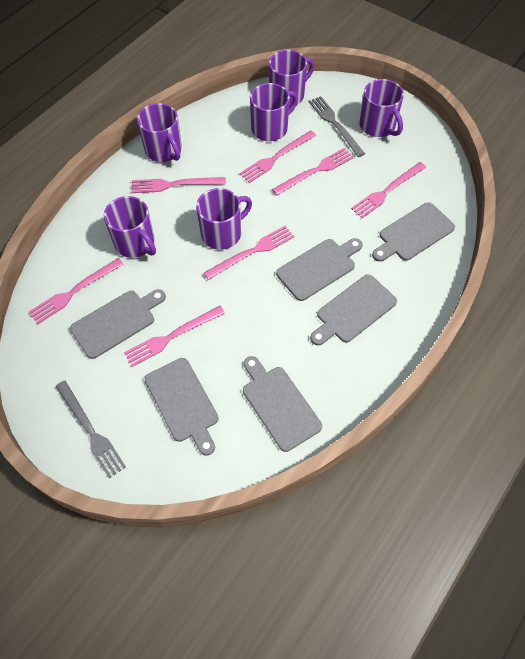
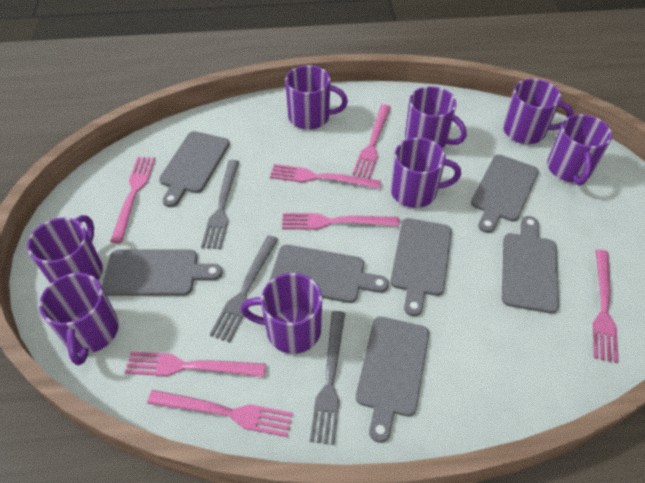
grey cutting board: [70,289,166,359] [145,358,218,456] [243,356,322,452] [276,238,363,301] [310,274,397,346] [372,202,455,262] = 6 -> [102,250,223,296] [159,131,230,207] [269,245,389,303] [356,317,429,443] [390,218,452,316] [471,155,539,233] [502,216,559,313] = 7
grey fork: [55,381,126,478] [309,96,365,157] = 2 -> [201,160,239,249] [210,235,278,342] [310,311,345,445] = 3
purple mug: [104,196,156,258] [137,103,182,162] [196,188,252,250] [250,83,298,141] [269,50,314,107] [359,79,404,137] = 6 -> [27,215,103,284] [39,273,119,365] [241,273,322,354] [285,65,348,130] [391,138,461,208] [405,86,467,148] [503,79,573,144] [547,114,612,186] = 8

